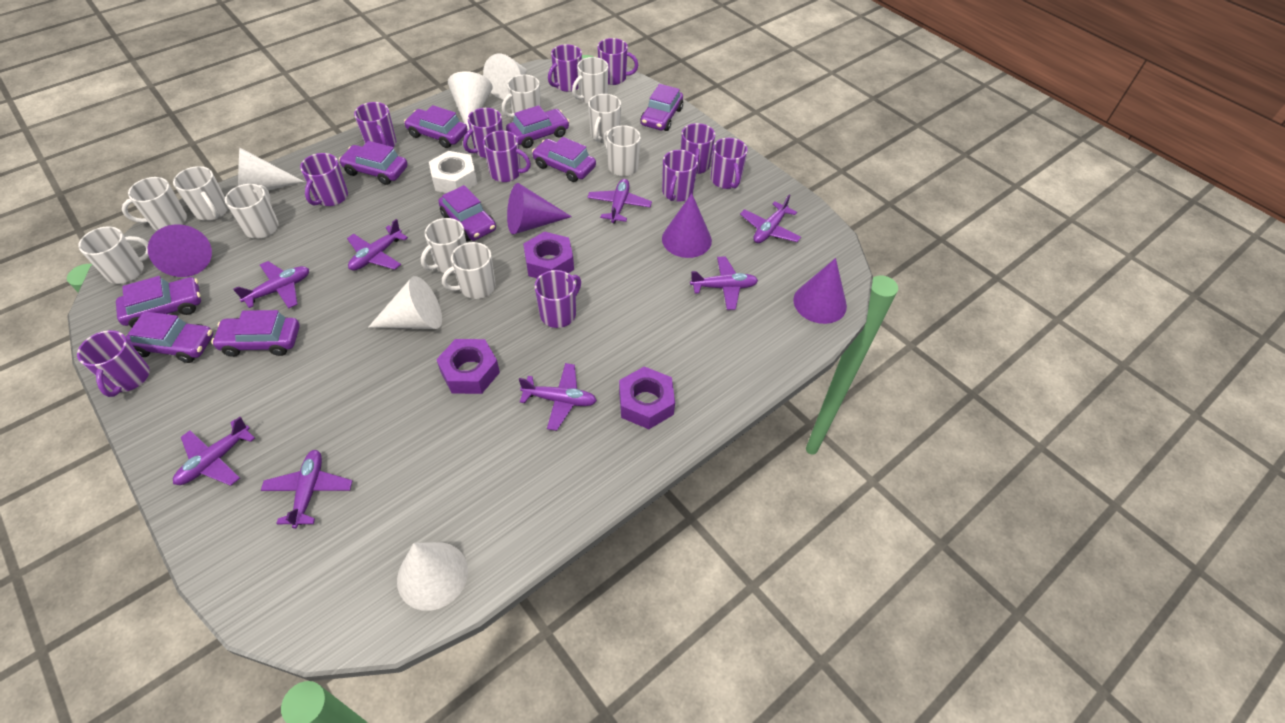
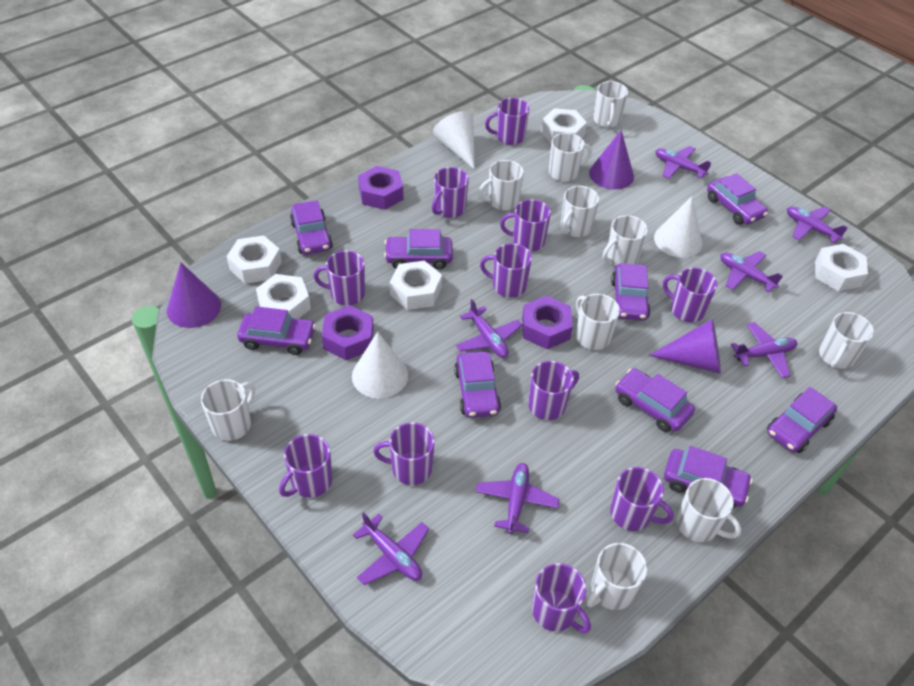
purple cone: [148,224,212,277] [507,183,572,235] [662,193,712,258] [793,258,847,324] = 4 -> [167,262,221,328] [589,130,634,189] [649,319,721,374] = 3
purple plane: [173,417,255,486] [233,261,309,308] [261,450,352,529] [347,219,408,270] [519,363,597,431] [587,179,652,224] [690,256,758,310] [740,195,801,243] = 8 -> [353,512,429,585] [456,299,522,358] [476,463,559,534] [655,146,712,179] [720,251,783,292] [731,322,798,378] [787,206,848,243] = 7
white cone: [238,148,304,191] [368,276,442,329] [397,542,468,611] [448,71,492,132] [483,54,527,99] = 5 -> [352,332,408,399] [432,111,475,170] [654,196,703,258] = 3
white nut: [429,151,477,193] = 1 -> [226,235,282,284] [256,274,311,319] [390,261,442,310] [541,108,587,143] [815,244,868,291] = 5

